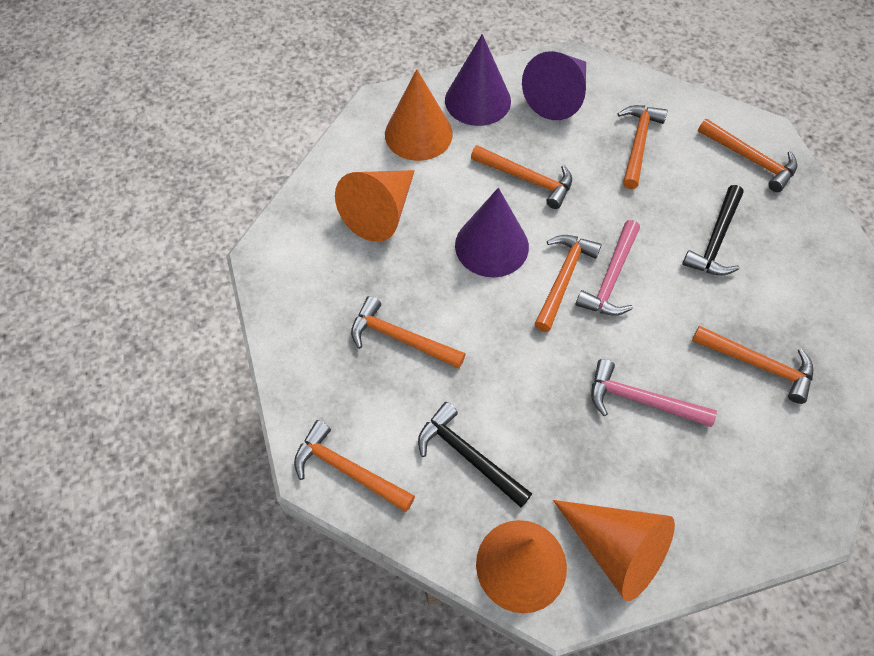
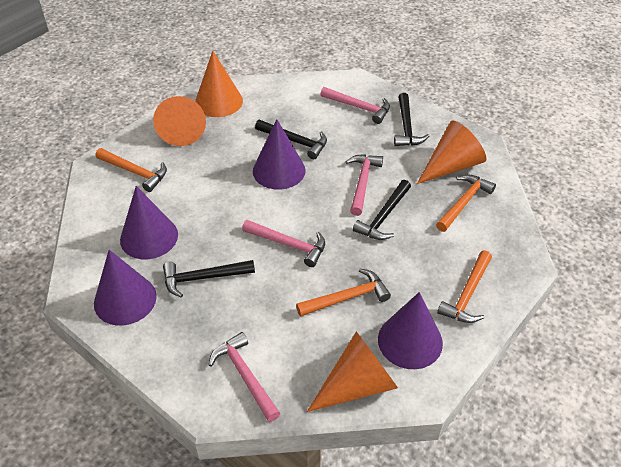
black hammer: [418,402,532,507] [682,185,743,275] = 2 -> [163,260,255,298] [255,120,327,159] [353,180,411,240] [394,93,429,146] = 4
orange hammer: [294,420,415,512] [351,296,466,369] [471,145,572,209] [535,235,602,332] [617,105,667,189] [692,326,813,404] [698,119,797,192] = 7 -> [95,148,167,192] [296,269,391,317] [436,174,496,232] [437,250,492,323] = 4
pink hammer: [575,220,640,316] [591,359,717,427] = 2 -> [209,332,281,422] [242,220,325,267] [320,87,390,124] [345,154,383,216] = 4
purple cone: [445,34,511,126] [455,188,529,277] [522,51,586,120] = 3 -> [94,250,157,325] [120,186,178,259] [253,119,305,189] [378,292,443,369] = 4

